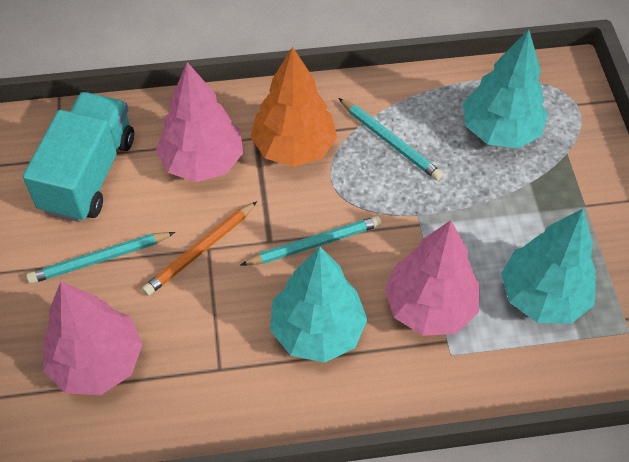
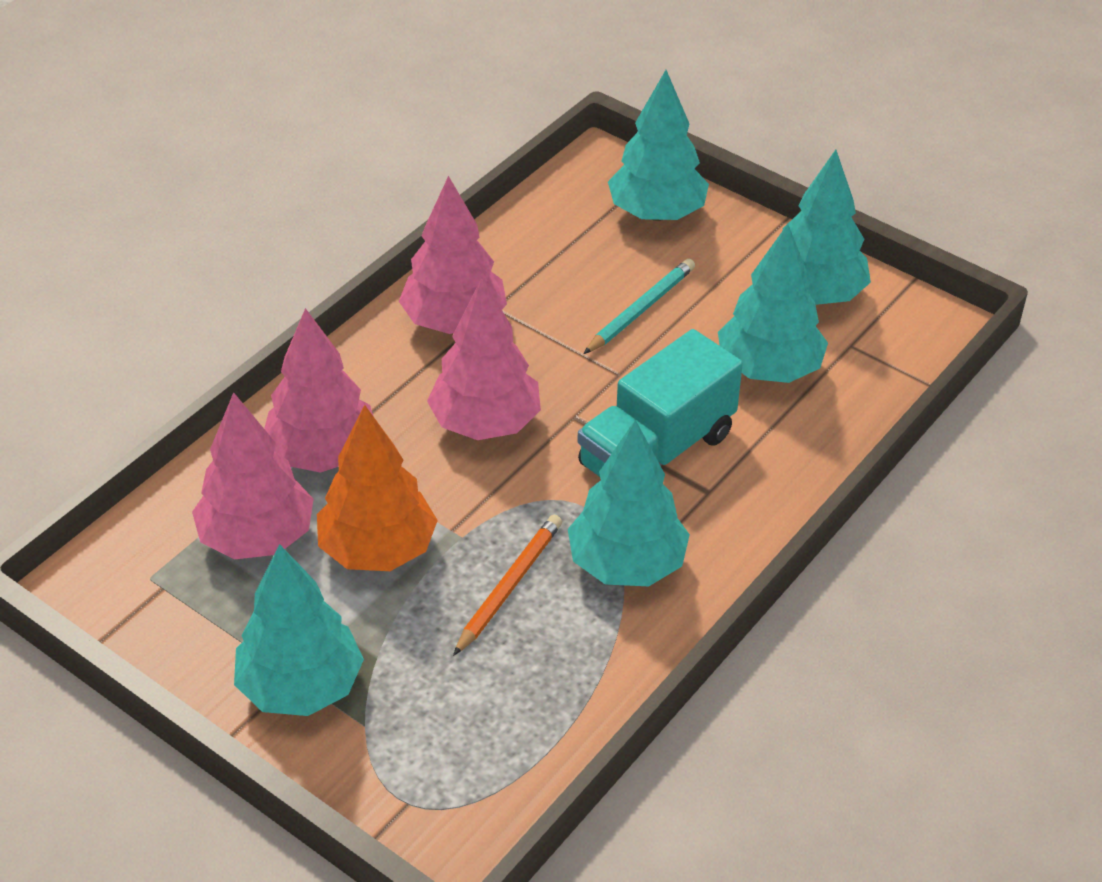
pink tree: [43,281,143,395] [156,62,243,182] [384,220,479,336] = 3 -> [192,392,313,559] [264,308,374,473] [399,176,507,334] [427,278,541,440] = 4
turquoise pencil: [26,232,175,284] [240,216,382,266] [338,98,443,181] = 3 -> [584,259,695,354] = 1
turquoise tree: [270,246,368,363] [463,29,548,148] [501,209,596,324] = 3 -> [234,544,364,716] [568,420,690,586] [608,70,709,221] [718,224,828,383] [783,150,871,305] = 5

